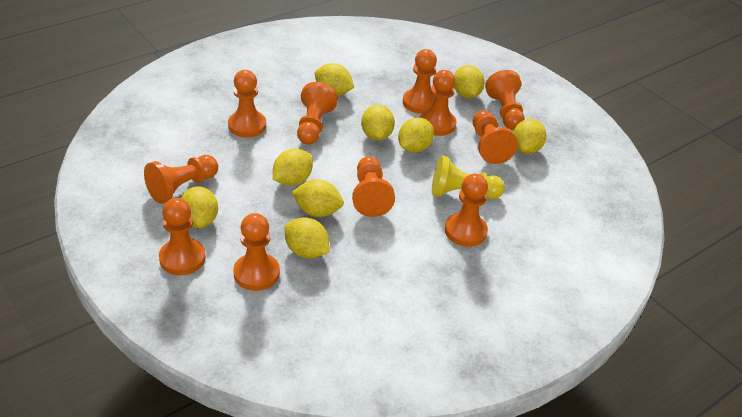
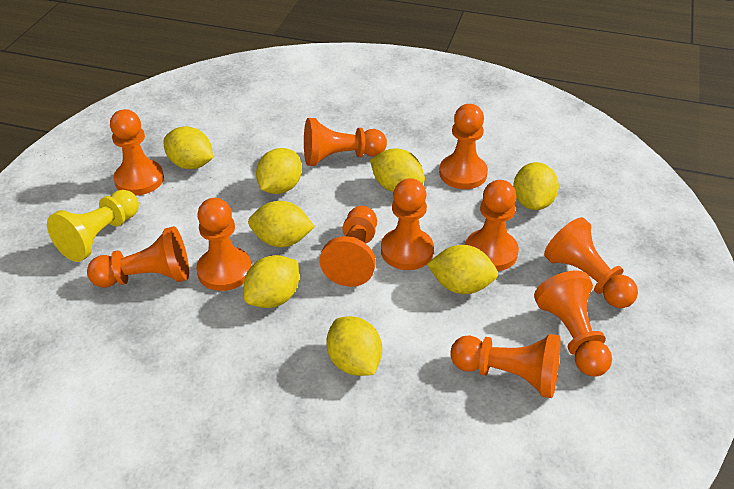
yellow lemon: [181,186,218,228] [273,149,313,186] [285,217,330,259] [291,180,344,217] [315,63,354,95] [361,105,395,141] [398,118,434,153] [454,65,485,98] [513,119,546,154] = 9 -> [164,126,213,169] [243,255,299,308] [248,201,315,247] [256,148,302,194] [326,316,382,376] [370,148,425,192] [427,245,498,294] [513,162,559,210] = 8

